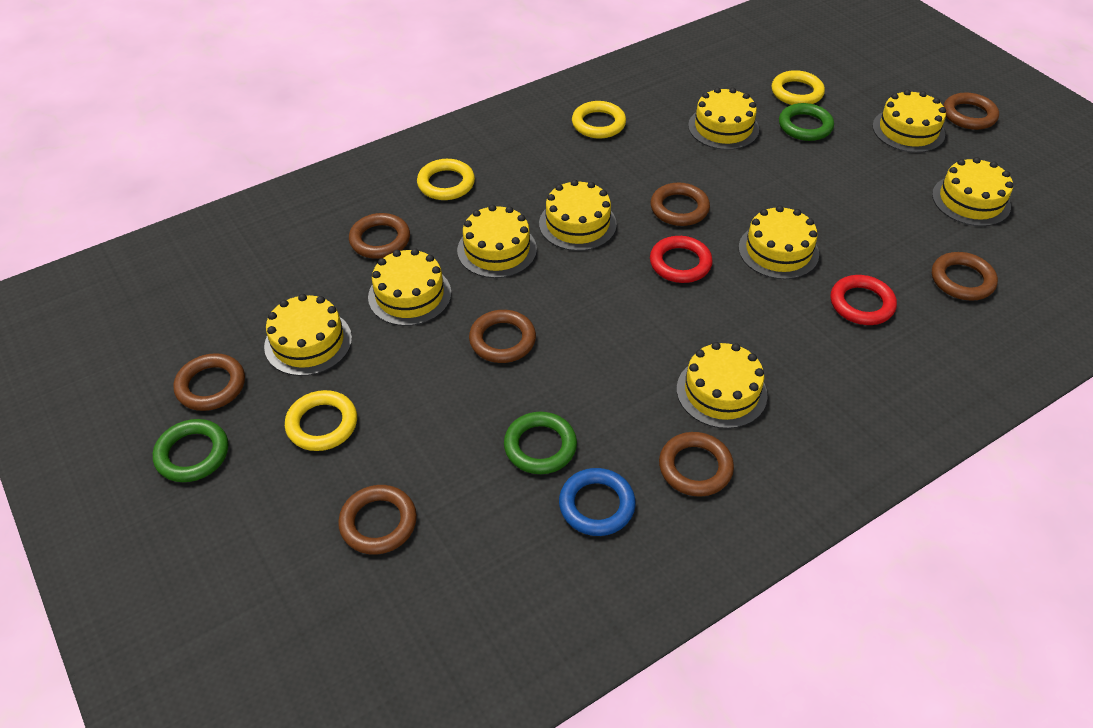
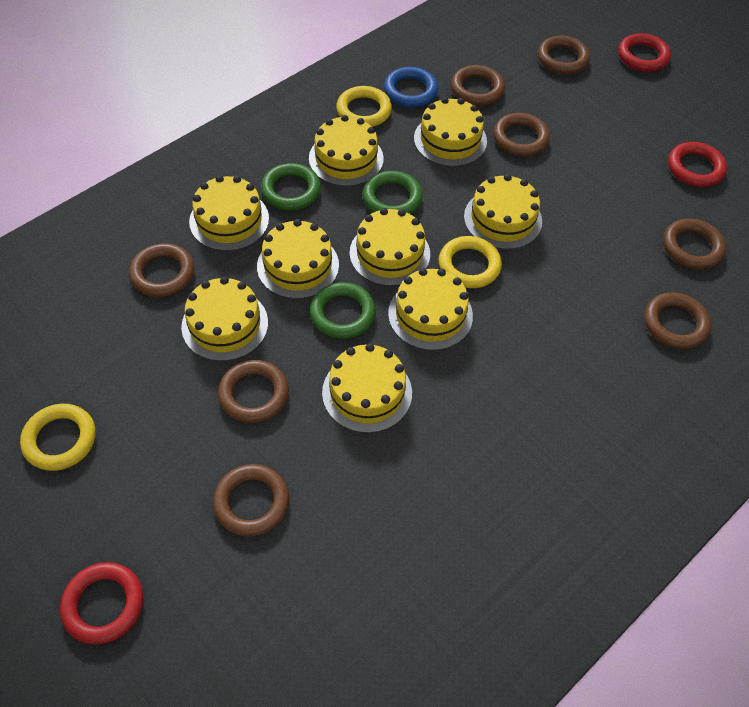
red ring: [650,236,713,283] [831,275,897,325] = 2 -> [60,562,143,645] [618,33,671,72] [668,142,727,187] = 3
yellow ring: [285,390,357,451] [417,159,475,200] [572,101,626,139] [772,70,825,105] = 4 -> [20,404,96,471] [336,86,392,127] [439,236,502,288] = 3

